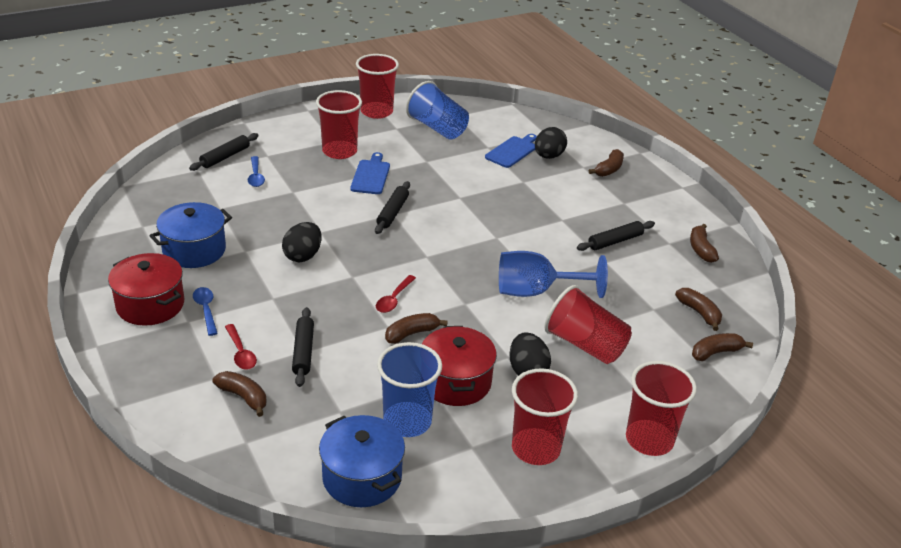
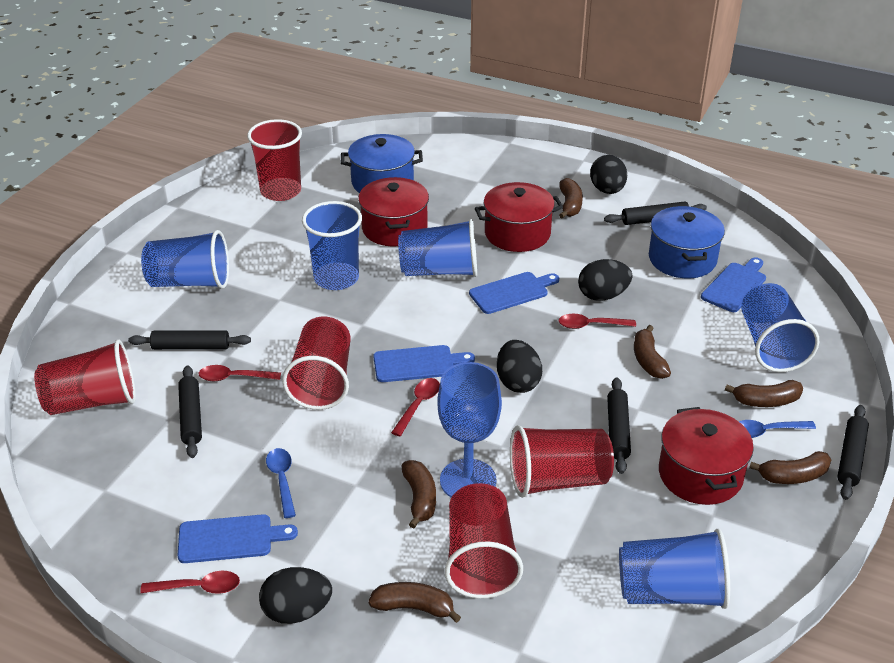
black egg: [282,222,322,262] [509,332,551,376] [535,127,567,159] = 3 -> [259,567,332,624] [497,340,542,393] [578,259,632,301] [590,155,627,194] = 4
black rolling pin: [189,133,259,171] [292,307,314,387] [375,181,410,234] [577,221,655,251] = 4 -> [128,330,251,350] [178,366,202,458] [604,202,707,225] [607,377,631,474] [837,405,869,500] = 5
blue cup: [377,342,442,437] [406,81,469,140] = 2 -> [141,230,229,289] [302,201,362,290] [398,219,477,277] [619,529,730,609] [741,283,819,372] = 5
blue cutting board: [350,152,390,194] [485,134,537,168] = 2 -> [177,514,298,563] [373,345,475,382] [469,272,559,314] [701,257,766,312] = 4
red pot: [108,253,184,326] [422,326,497,406] = 2 -> [358,177,429,246] [475,182,563,252] [659,407,754,505] = 3
red spoon: [225,324,257,370] [376,275,416,313] = 2 -> [140,571,240,594] [199,365,281,381] [391,378,440,436] [559,314,636,329] = 4

